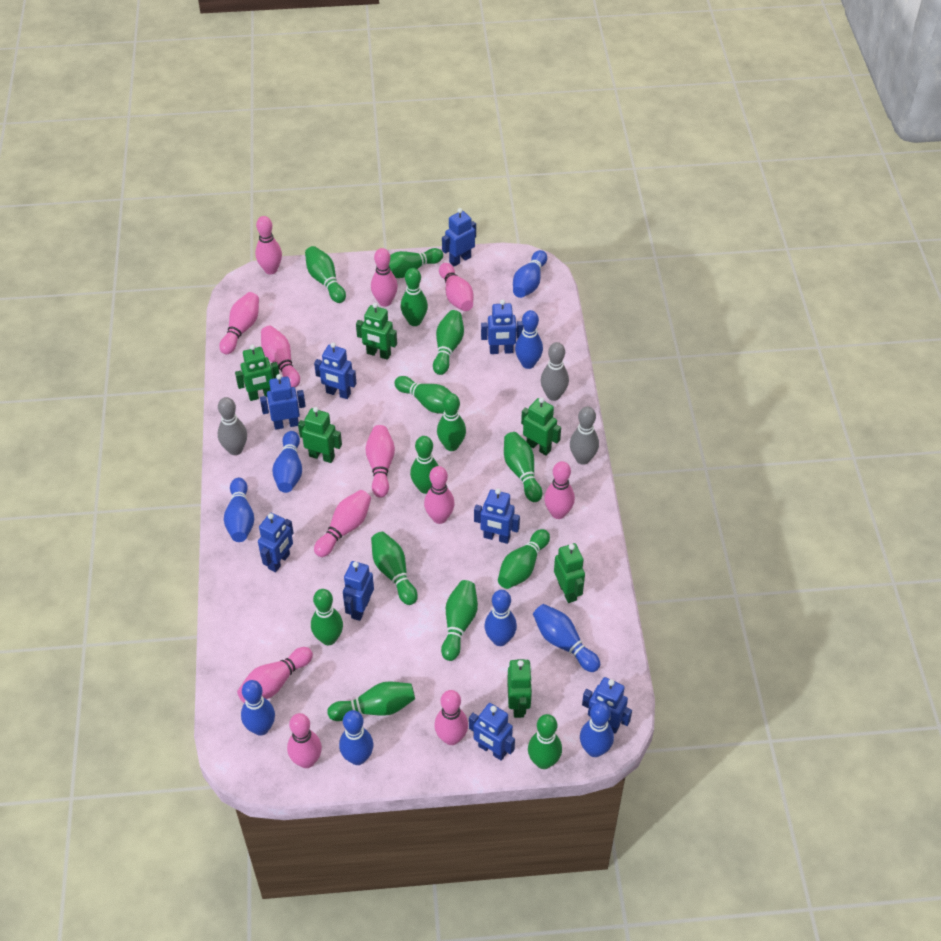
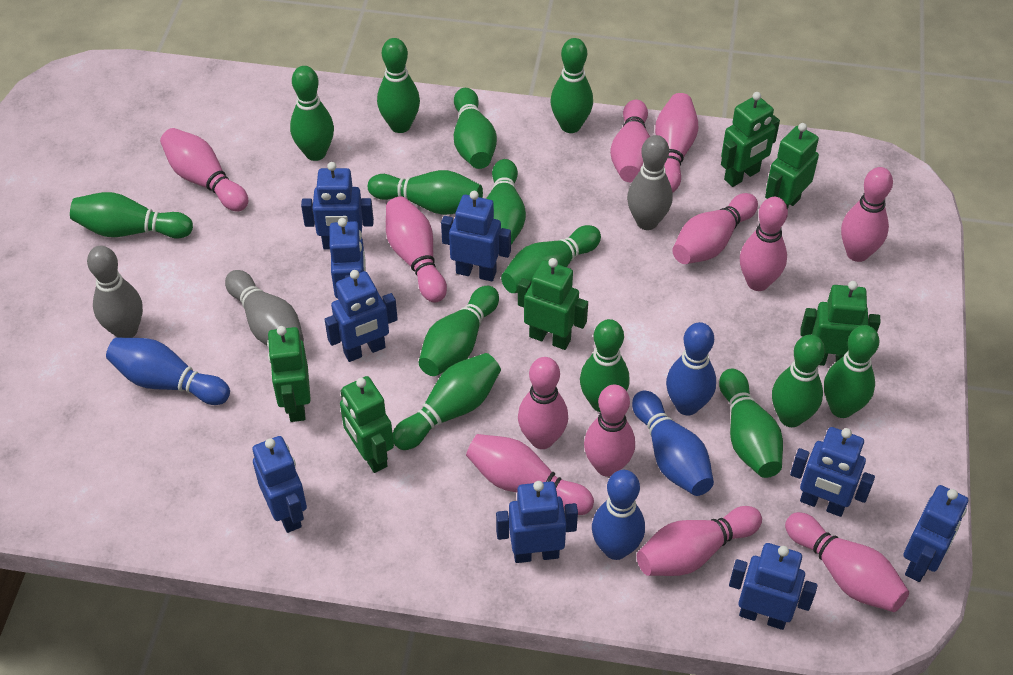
blue bowling pin: [224,478,254,542] [241,680,275,736] [272,431,302,493] [339,710,373,765] [484,590,517,646] [513,250,547,298] [515,310,543,369] [533,604,600,672] [580,702,614,757] = 9 -> [106,337,230,405] [592,470,645,560] [632,390,714,496] [666,322,716,416] = 4

